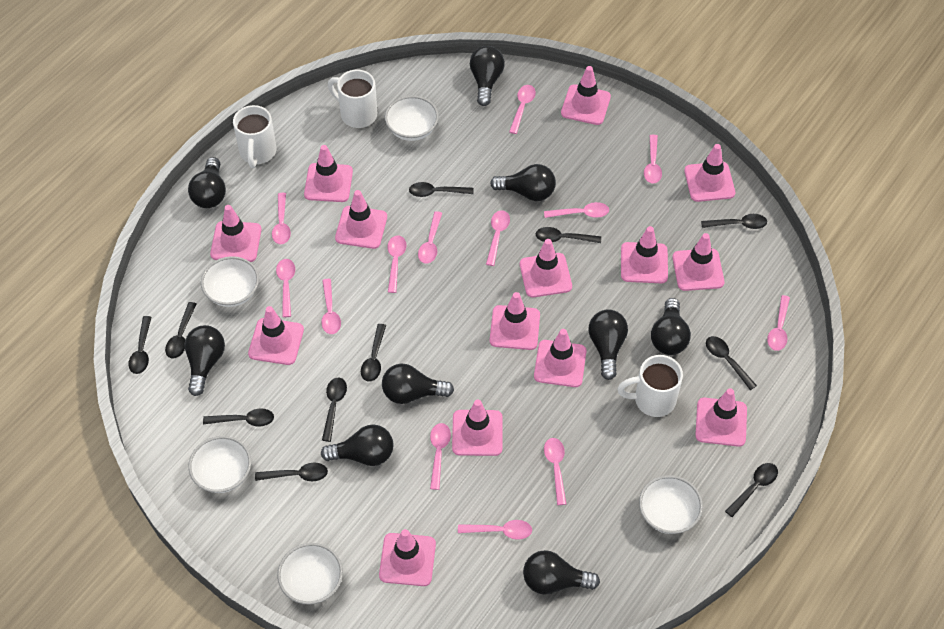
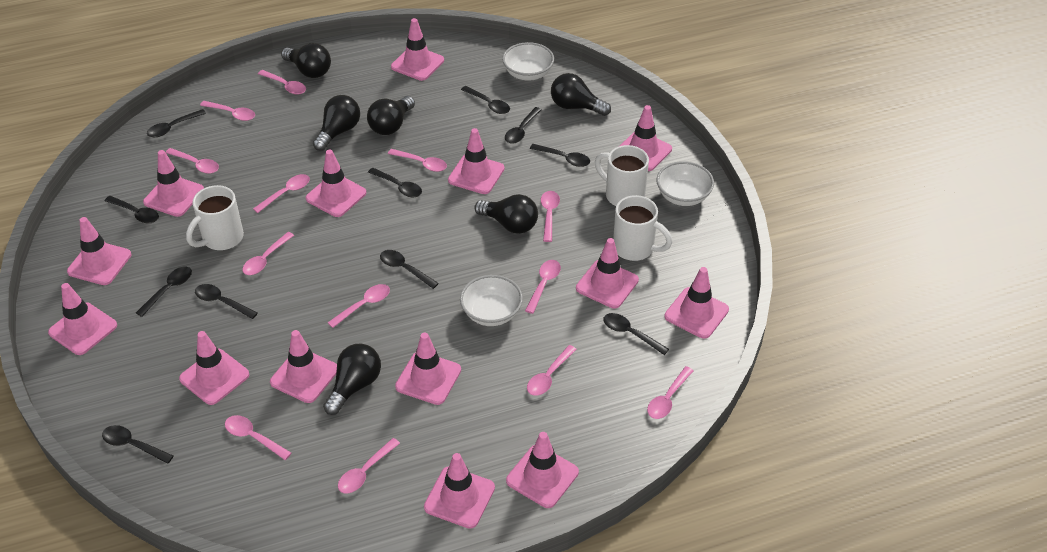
black light bulb: [185,325,225,396] [188,157,226,208] [321,424,394,466] [382,364,454,404] [470,46,505,106] [490,164,556,201] [523,550,600,594] [589,309,628,380] [651,298,691,355] = 9 -> [281,43,331,78] [313,95,360,151] [323,343,381,415] [367,96,415,135] [474,194,538,234] [551,73,611,116] = 6
white bowl: [188,436,251,493] [201,256,259,307] [277,543,343,604] [385,96,439,141] [639,475,703,534] = 5 -> [460,275,523,326] [502,42,554,81] [656,161,714,206] = 3

